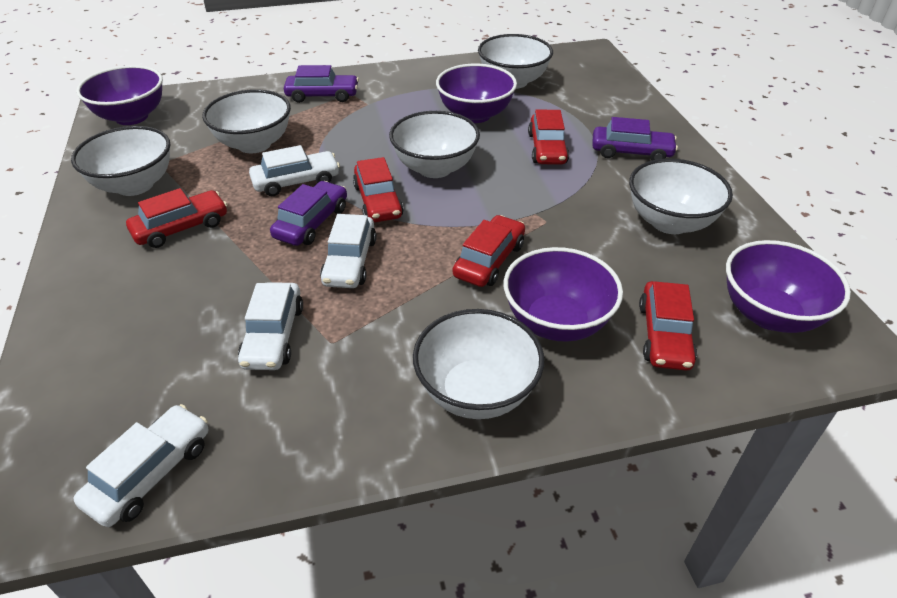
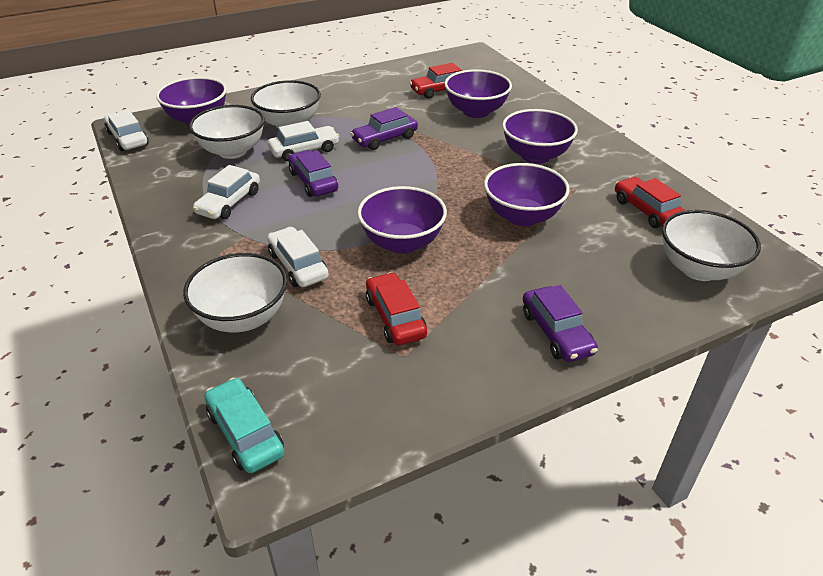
purple bowl: [76,65,163,125] [436,64,517,123] [504,247,623,342] [726,240,851,333] = 4 -> [156,77,227,126] [357,186,447,254] [444,69,512,118] [484,163,570,226] [502,109,578,164] = 5
red car: [126,188,227,248] [353,157,404,222] [453,215,525,287] [528,110,569,164] [639,281,697,371] = 5 -> [366,272,427,345] [409,63,463,98] [615,177,686,228] = 3
turquoise car: none = 0 -> [205,378,284,473] = 1
white bowl: [71,126,170,196] [202,89,291,153] [389,111,480,178] [413,309,544,419] [478,34,553,89] [629,159,733,234] = 6 -> [183,253,287,333] [189,105,265,159] [251,80,321,128] [662,210,761,281] = 4

